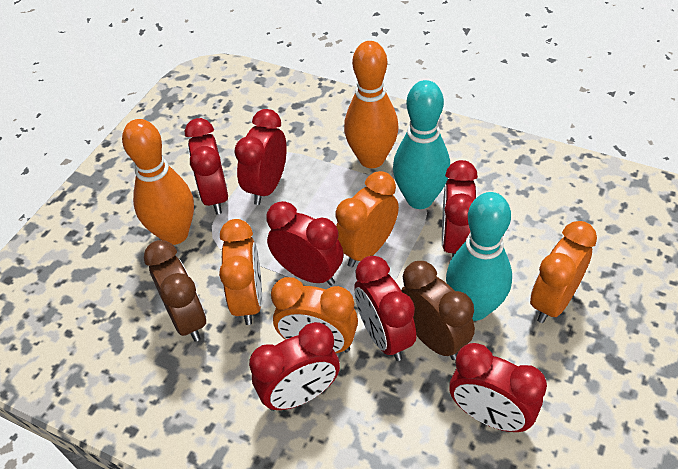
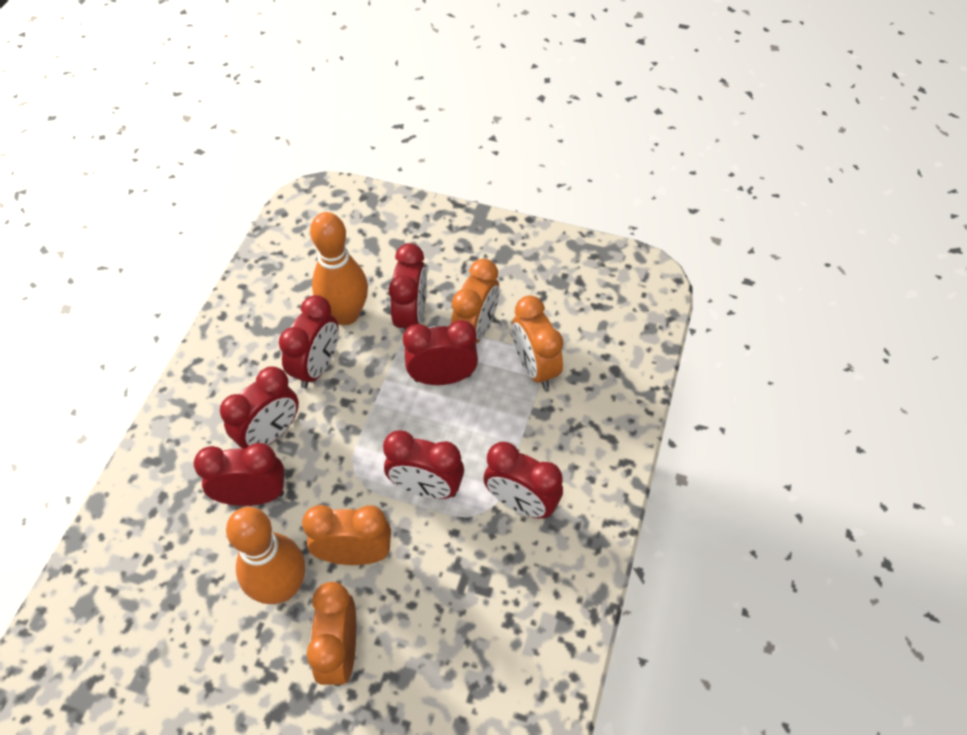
brown clock: [144,240,206,342] [401,261,475,360] = 2 -> none = 0
turquoise bowling pin: [393,80,450,209] [446,192,512,321] = 2 -> none = 0

